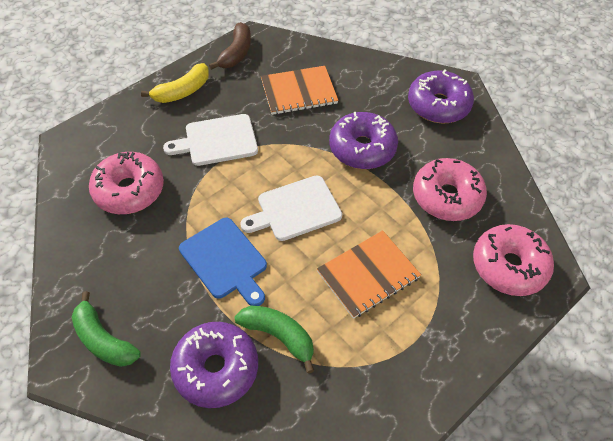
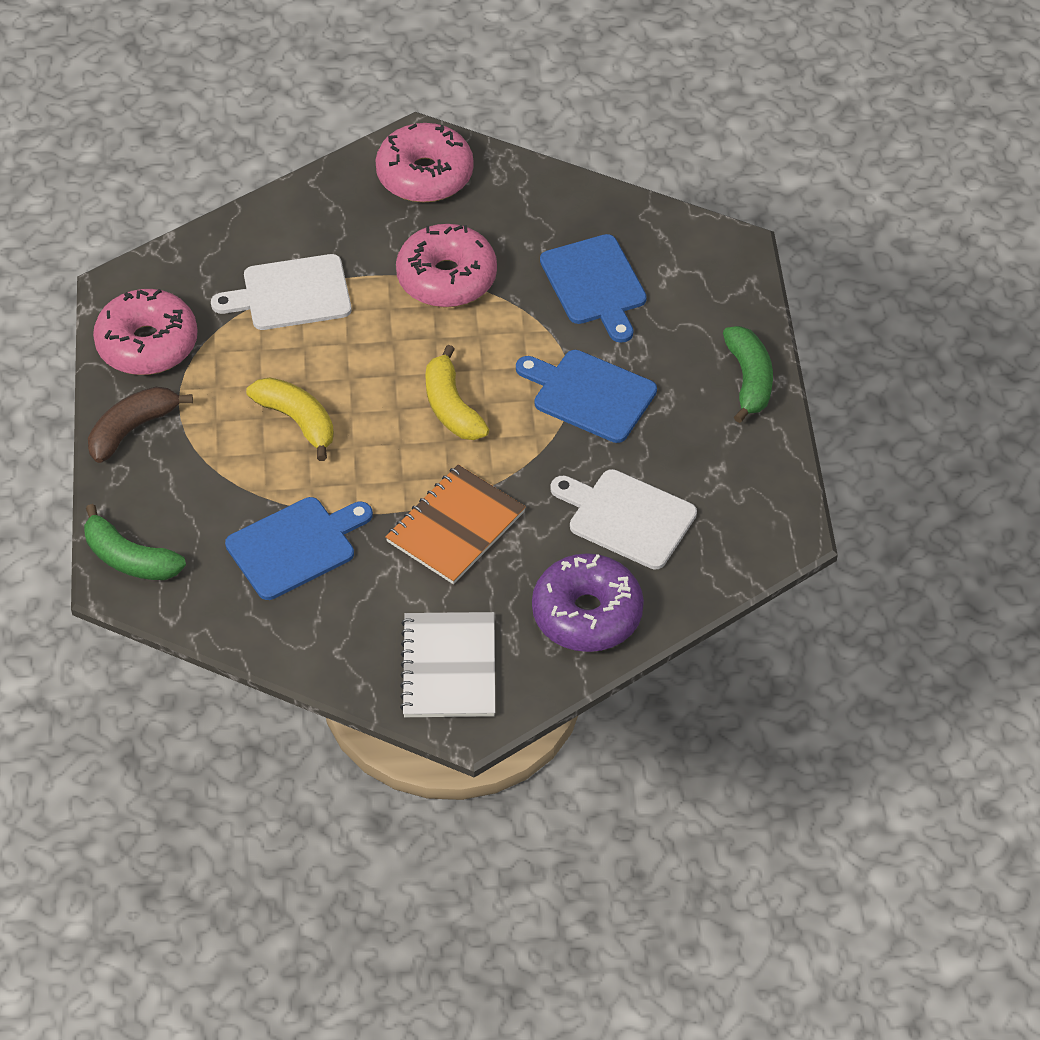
blue cutting board: [179,218,267,306] = 1 -> [225,497,373,600] [516,350,657,443] [540,234,647,343] = 3
orange notebook: [261,66,339,115] [317,230,421,319] = 2 -> [385,465,526,584] = 1
purple donut: [170,322,258,408] [329,112,398,169] [408,70,474,123] = 3 -> [532,553,644,652] = 1
white notebook: none = 0 -> [400,612,495,717] = 1
yellow banana: [141,63,209,103] = 1 -> [246,377,334,461] [425,345,489,440] = 2

